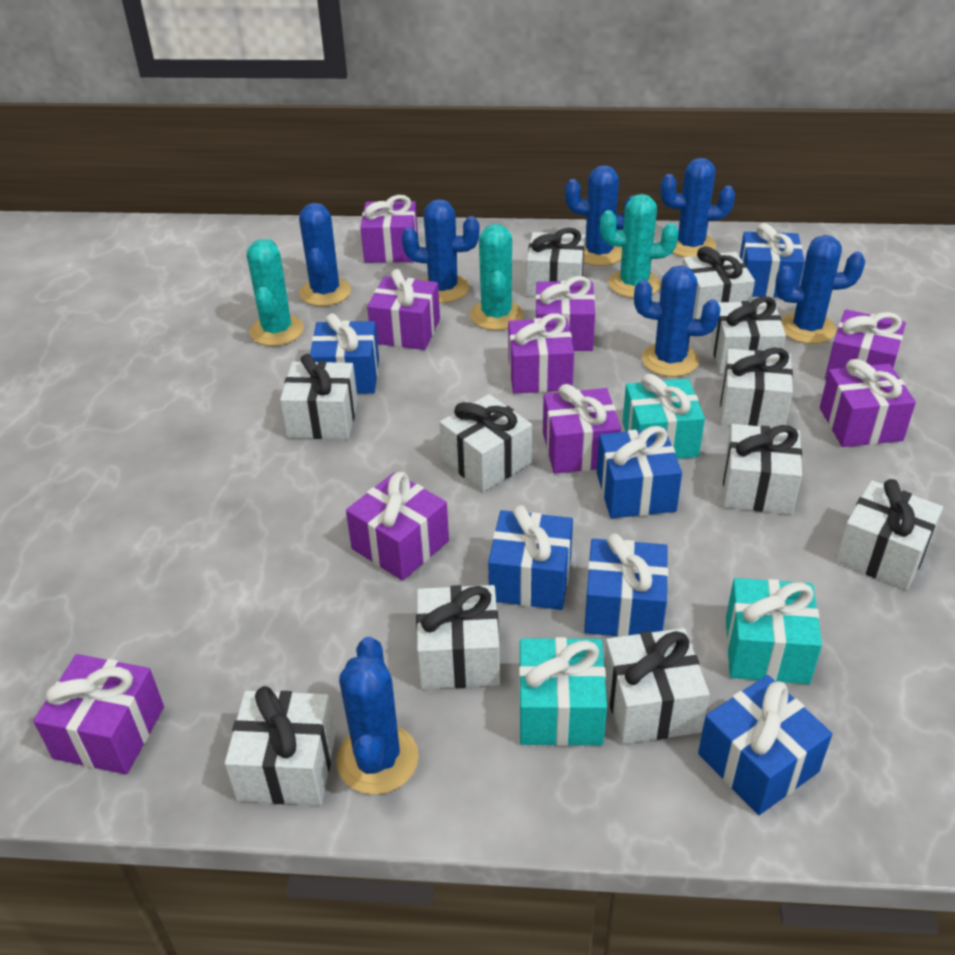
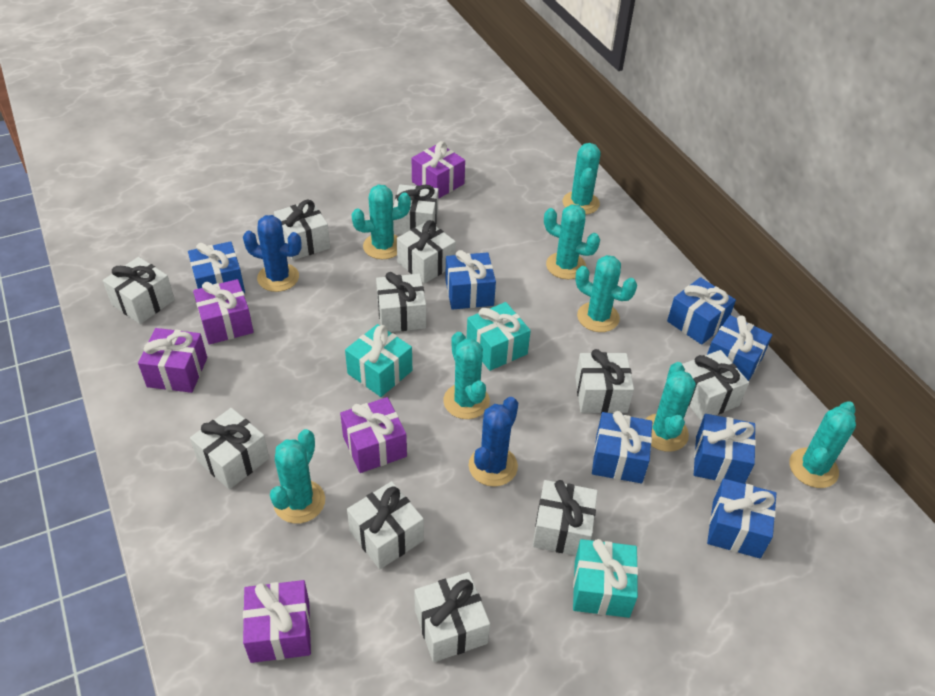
blue cactus: [299,203,351,306] [336,637,419,795] [402,199,479,303] [565,165,634,266] [634,266,721,377] [660,158,735,257] [775,235,865,344] = 7 -> [243,215,302,292] [469,397,518,487] = 2
blue gift: [310,313,379,394] [488,505,573,610] [584,533,668,637] [597,426,682,518] [698,675,832,815] [740,223,805,298] = 6 -> [188,241,245,293] [445,250,496,310] [592,411,652,483] [667,277,736,345] [694,414,756,484] [707,315,772,381] [707,479,776,558] = 7
purple gift: [33,654,164,774] [346,472,449,581] [360,195,418,263] [367,269,440,350] [508,313,574,394] [535,276,595,351] [543,384,621,474] [820,359,916,447] [825,310,906,380] = 9 -> [138,328,207,393] [193,279,254,345] [243,580,311,663] [340,397,407,473] [412,141,465,199] = 5
turquoise cactus: [247,239,304,346] [470,224,523,330] [600,194,679,298] = 3 -> [270,429,325,524] [351,184,411,259] [443,332,490,419] [544,204,600,279] [562,143,601,215] [575,255,637,332] [646,362,696,452] [789,401,856,488] = 8

